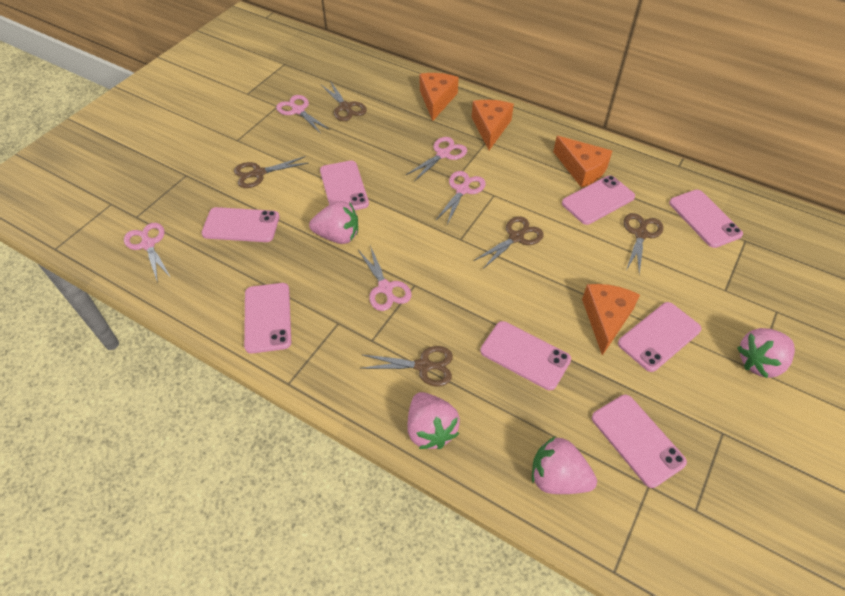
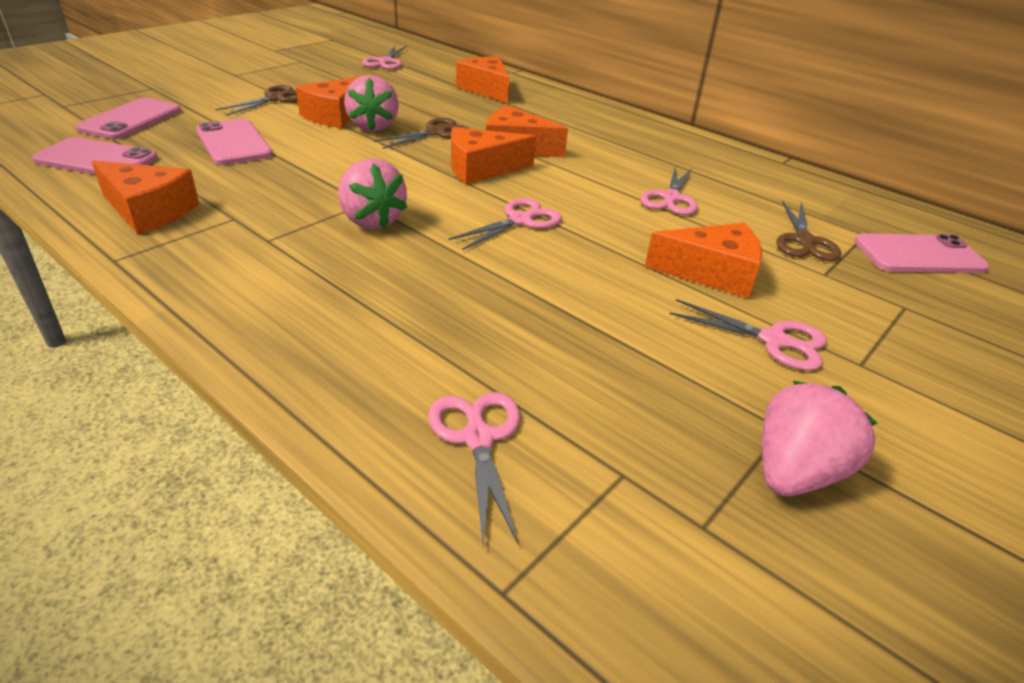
brown scissors: [234,156,308,188] [321,81,367,121] [360,346,453,386] [473,217,543,269] [624,213,663,275] = 5 -> [216,85,298,116] [373,118,469,149] [776,201,842,261] = 3
orange cheese: [420,73,459,121] [472,100,514,150] [553,136,612,188] [582,284,640,356] = 4 -> [92,161,199,234] [296,76,361,128] [451,127,536,184] [456,57,509,103] [486,105,568,157] [645,223,762,299] = 6
pink phone: [202,207,279,242] [244,283,291,354] [320,161,369,210] [480,321,571,390] [562,176,635,225] [592,395,687,488] [618,302,701,372] [669,190,743,248] = 8 -> [32,137,158,175] [75,98,181,139] [196,119,272,165] [854,233,989,273] = 4
pink strawberry: [309,201,358,244] [407,392,460,449] [532,437,597,494] [737,328,795,378] = 4 -> [338,159,407,229] [344,75,399,132] [762,381,878,496] = 3

